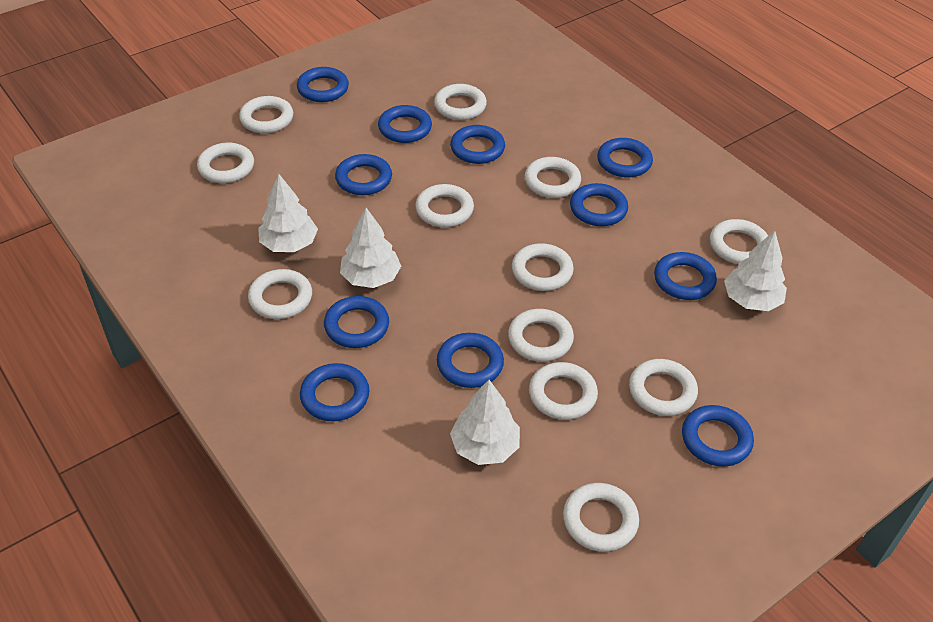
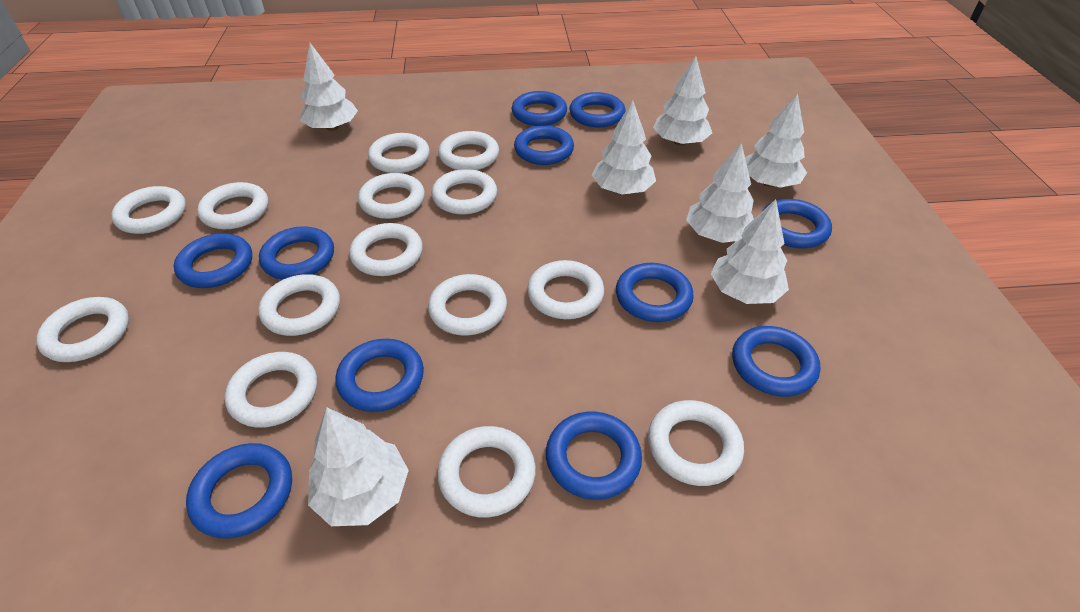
white ring: [197,143,254,183] [239,96,294,133] [248,269,312,319] [415,184,474,227] [434,84,487,120] [508,309,574,362] [512,243,574,291] [525,157,581,198] [529,362,598,420] [563,483,639,552] [629,359,698,416] [710,219,768,264] = 12 -> [36,297,129,362] [111,186,186,234] [197,182,268,229] [224,352,317,428] [258,274,340,336] [349,223,423,276] [358,173,425,219] [368,133,430,173] [428,274,507,336] [432,169,497,215] [437,426,536,518] [438,131,499,170] [527,260,604,319] [648,400,744,486] = 14
white tree: [258,174,318,252] [340,208,401,288] [450,380,520,465] [724,231,787,311] = 4 -> [300,43,358,131] [308,407,409,526] [592,100,656,194] [653,56,712,146] [686,143,754,243] [711,199,789,304] [745,94,807,187] = 7

